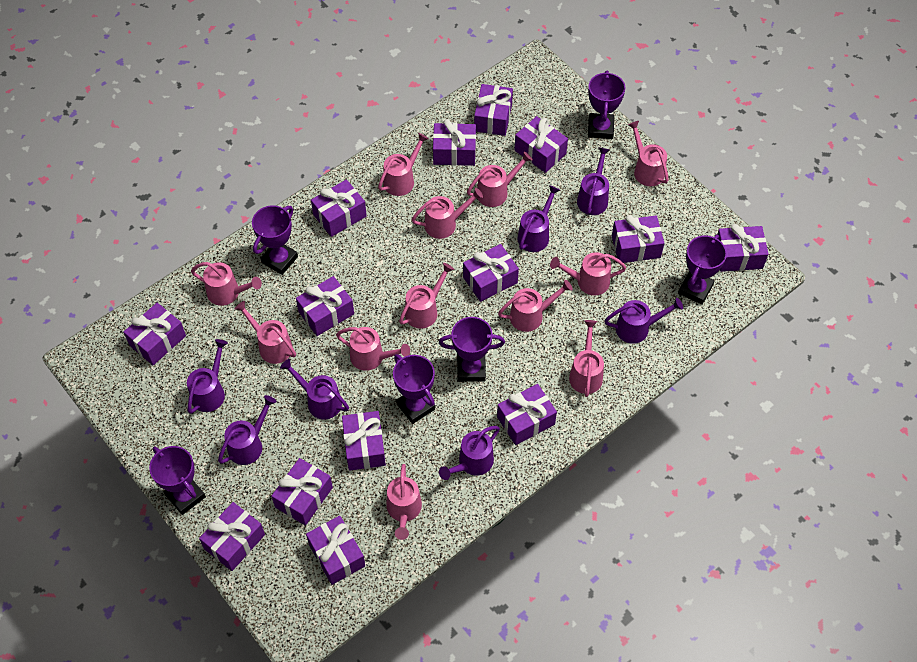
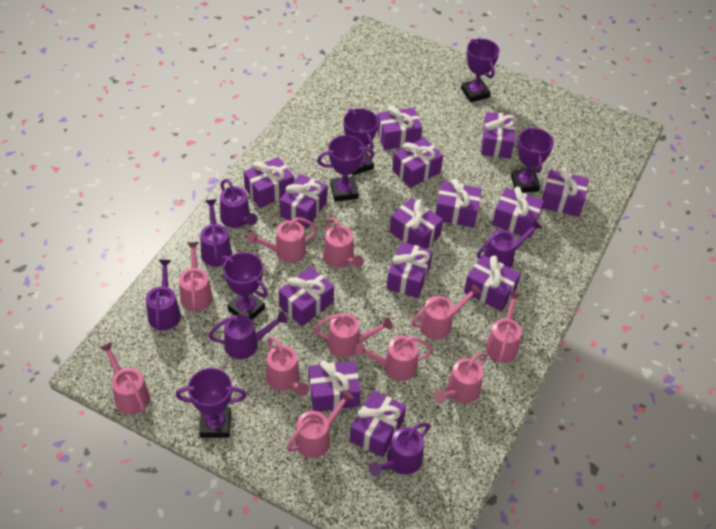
pink watering can: [191,262,262,306] [235,301,296,364] [336,327,410,371] [378,133,429,196] [386,464,422,540] [399,263,454,329] [412,188,483,239] [467,152,533,207] [498,280,573,332] [550,252,626,296] [569,320,604,397] [628,121,669,186] = 12 -> [100,342,150,414] [179,242,213,312] [247,217,318,262] [266,337,309,396] [286,390,354,458] [313,313,393,358] [323,218,364,268] [355,336,434,381] [411,284,481,339] [434,353,487,404] [485,291,522,363] = 11
purple watering can: [187,339,228,414] [218,395,276,465] [280,359,349,419] [439,426,500,480] [518,185,560,252] [577,147,609,215] [604,298,683,344] = 7 -> [146,260,181,331] [200,199,232,266] [208,312,287,359] [220,179,258,228] [369,423,430,476] [477,219,542,268] = 6

